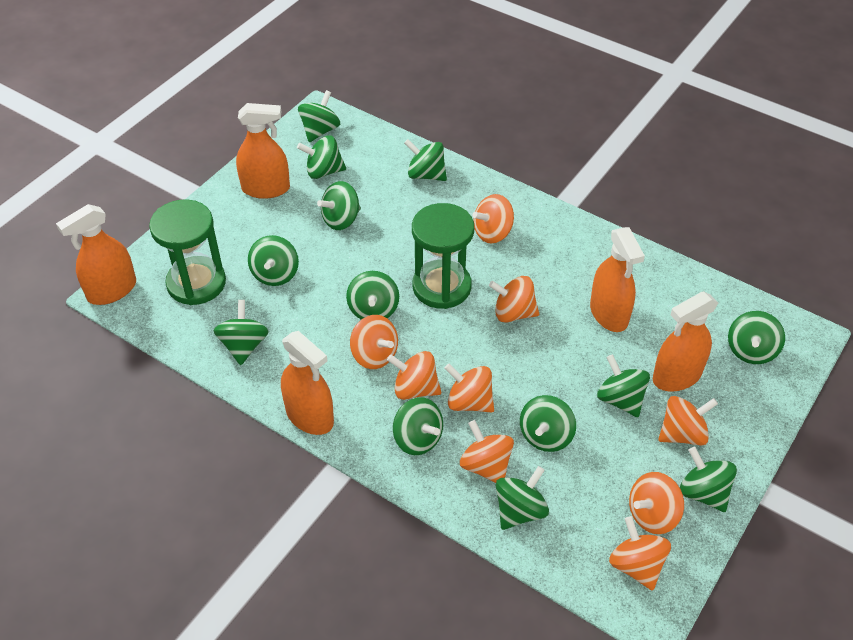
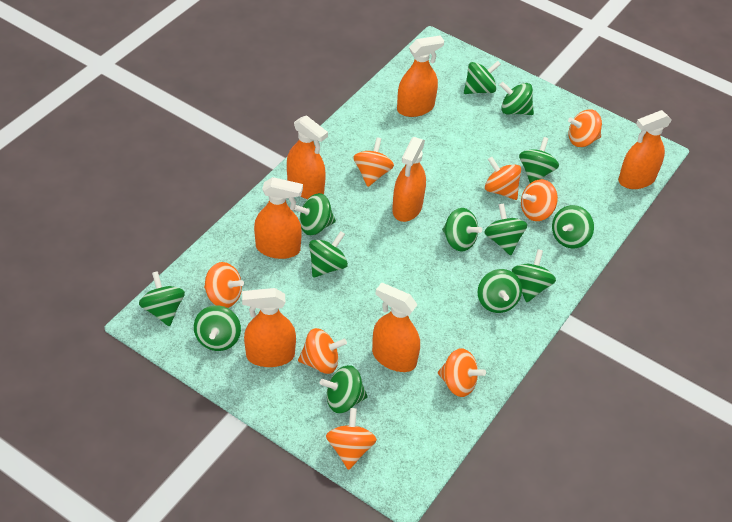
green hourglass: [149,199,226,305] [412,203,474,309] = 2 -> none = 0
orange spinning top: [350,315,398,369] [387,351,441,400] [444,364,494,413] [460,420,514,483] [472,194,514,244] [489,276,539,323] [609,516,671,591] [629,472,684,534] [658,396,718,446] = 9 -> [204,262,244,308] [298,328,347,374] [326,408,377,470] [353,137,394,187] [438,348,486,397] [485,157,521,200] [521,179,558,221] [568,109,602,147] = 8
orange spray bottle: [56,204,136,305] [236,103,290,199] [281,331,334,435] [590,227,645,332] [653,292,718,392] = 5 -> [242,288,296,367] [254,177,303,259] [287,115,328,199] [372,283,420,372] [392,137,426,222] [397,35,444,117] [618,110,672,189] = 7

